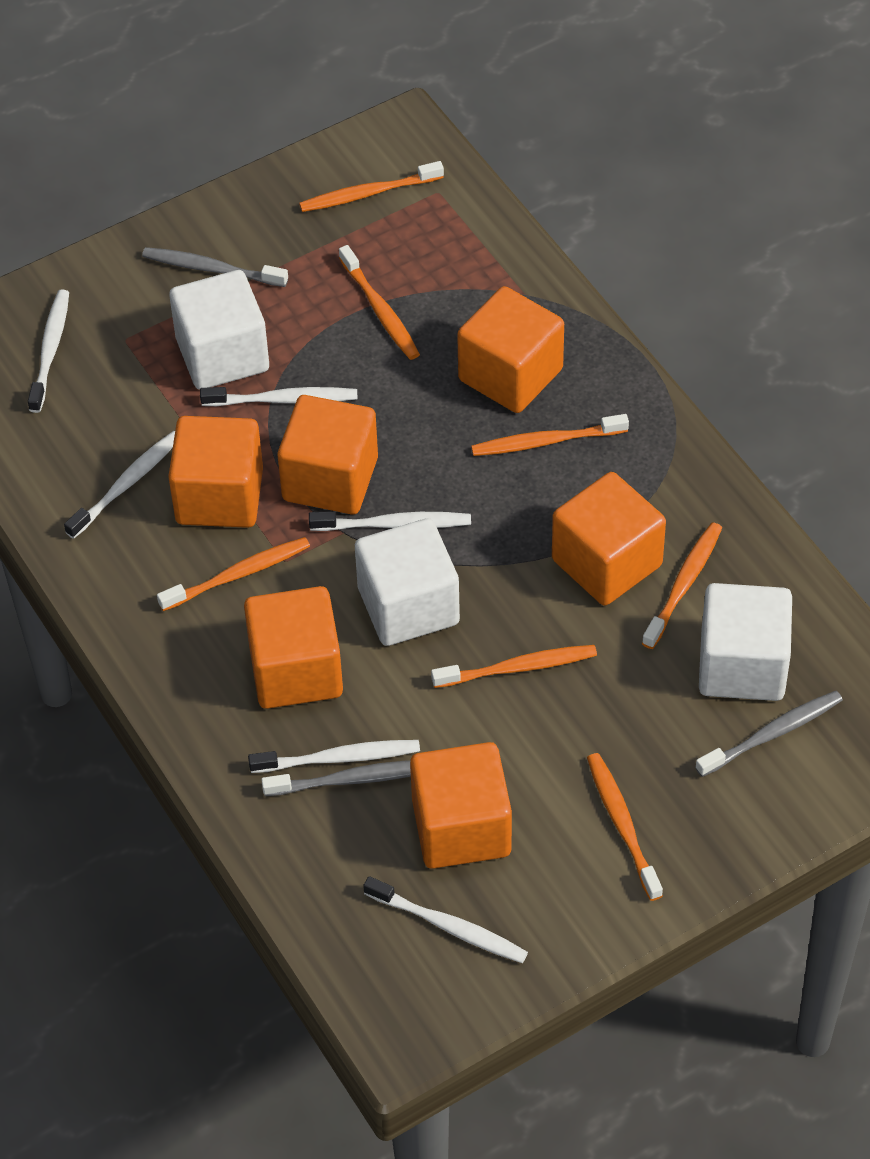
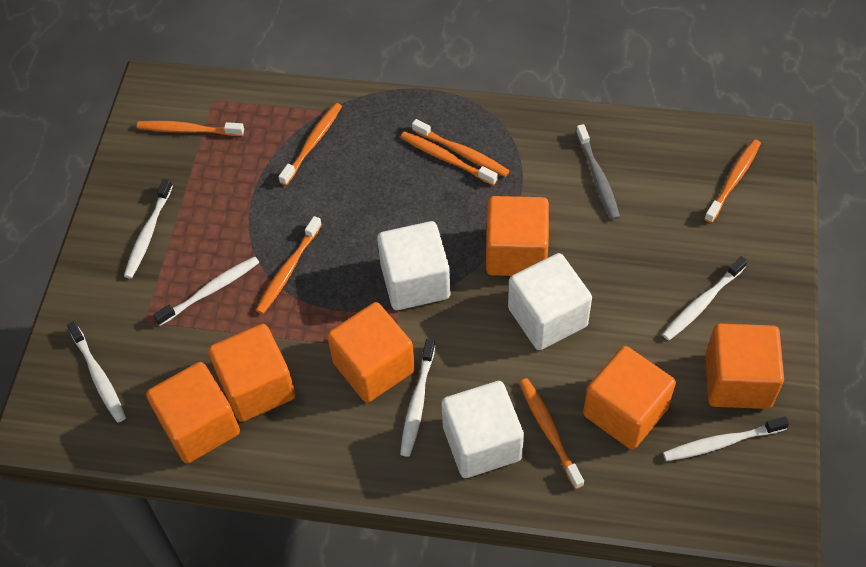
grey toothbrush: [142,247,288,287] [261,760,411,796] [695,691,843,777] = 3 -> [576,124,620,220] = 1

